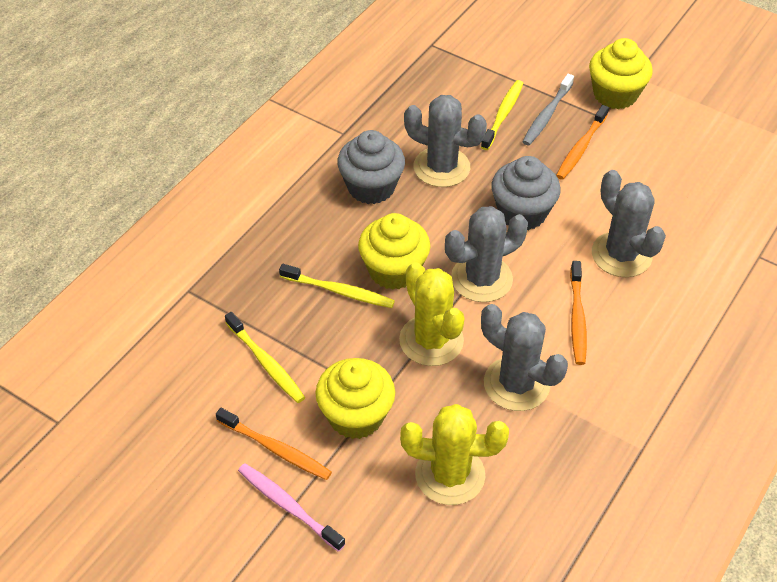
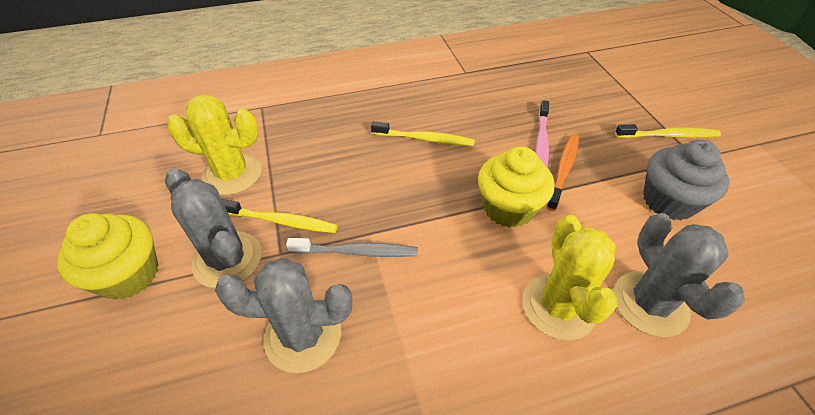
grey cactus: [404,95,487,187] [445,206,528,302] [481,304,568,411] [592,170,666,277] = 4 -> [165,168,262,288] [215,258,352,373] [613,213,745,337] = 3
grey cupcake: [337,130,405,204] [491,156,560,230] = 2 -> [643,140,730,221] = 1
orange toothbrush: [216,408,332,480] [556,105,609,180] [570,261,587,365] = 3 -> [546,134,579,211] = 1
yellow cupcake: [315,358,395,439] [358,213,430,290] [589,38,653,109] = 3 -> [57,213,158,300] [478,146,554,228] = 2

